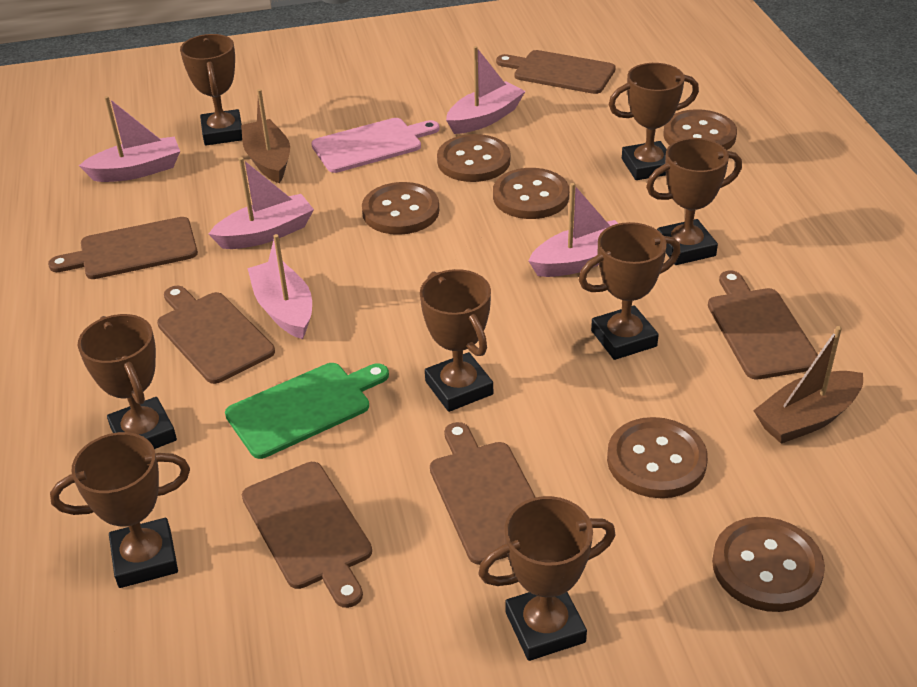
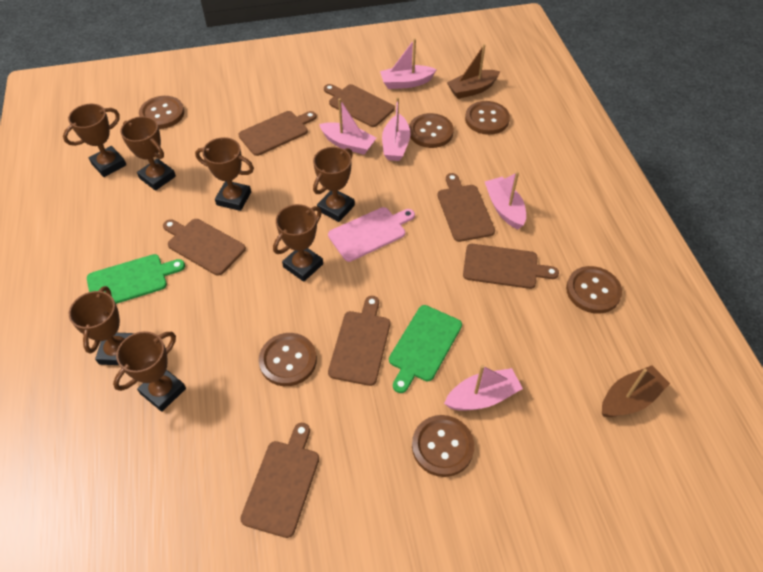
brown cutting board: [48,217,198,279] [157,286,275,384] [242,462,372,608] [430,422,536,565] [496,50,616,94] [708,270,818,379] = 6 -> [163,219,246,276] [238,111,317,156] [240,423,319,538] [324,84,395,127] [328,296,390,386] [438,173,495,242] [463,244,559,289] = 7
brown trophy: [50,432,190,588] [78,314,177,449] [180,34,242,145] [420,269,493,412] [478,496,616,661] [579,222,681,360] [609,63,699,180] [646,138,742,265] = 8 -> [63,104,127,177] [69,286,134,365] [113,331,186,412] [120,116,176,191] [195,137,254,211] [273,204,323,282] [313,147,355,222] = 7
green cutting board: [225,363,389,459] = 1 -> [87,254,185,304] [389,305,462,393] = 2

